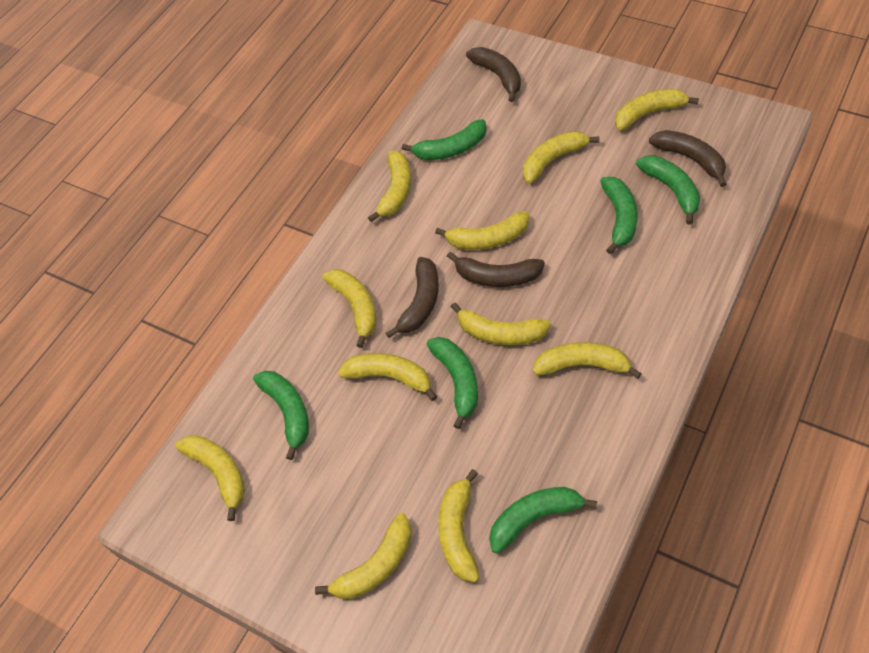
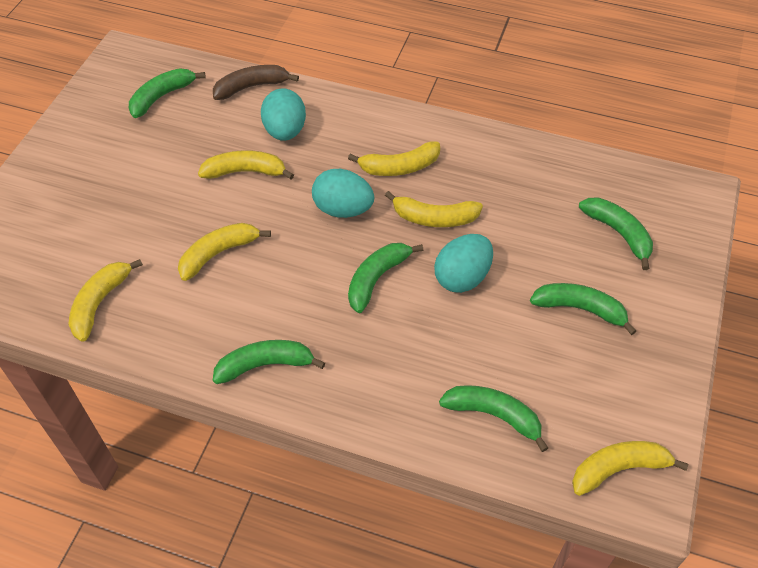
brown banana: [386,257,439,338] [447,252,545,287] [466,47,521,102] [649,130,726,187] = 4 -> [213,65,299,100] = 1
turquoise egg: none = 0 -> [261,88,306,141] [312,169,374,218] [434,234,493,293] = 3
yellow banana: [176,435,245,521] [315,513,412,599] [323,269,376,348] [338,353,437,401] [368,151,411,222] [435,211,529,250] [438,469,479,582] [451,302,551,345] [523,131,599,183] [533,342,642,379] [615,89,699,130] = 11 -> [68,259,143,342] [178,223,271,281] [198,150,294,179] [348,141,440,176] [385,191,483,227] [572,441,688,496] = 6

